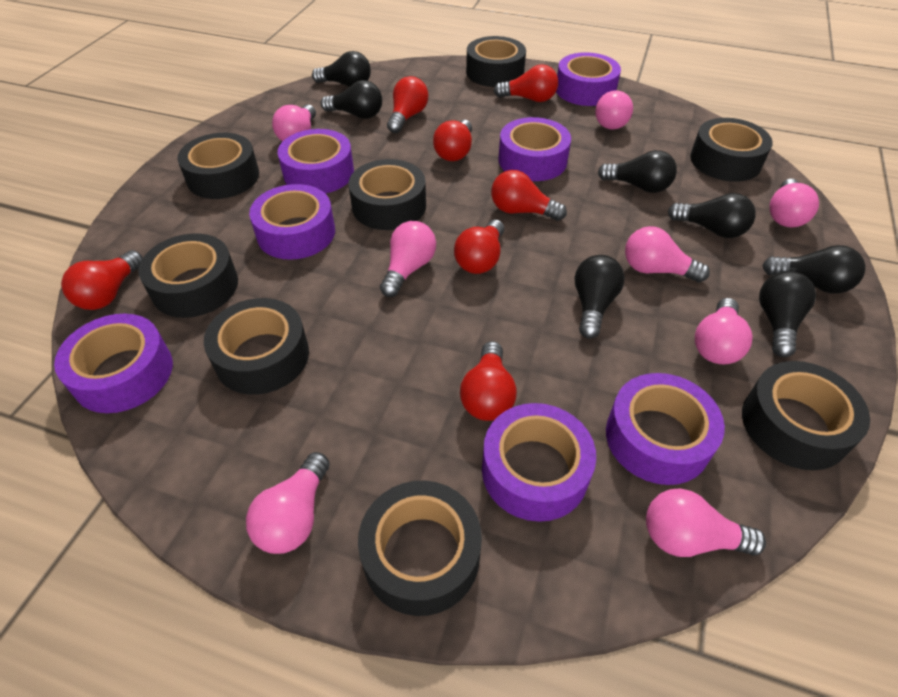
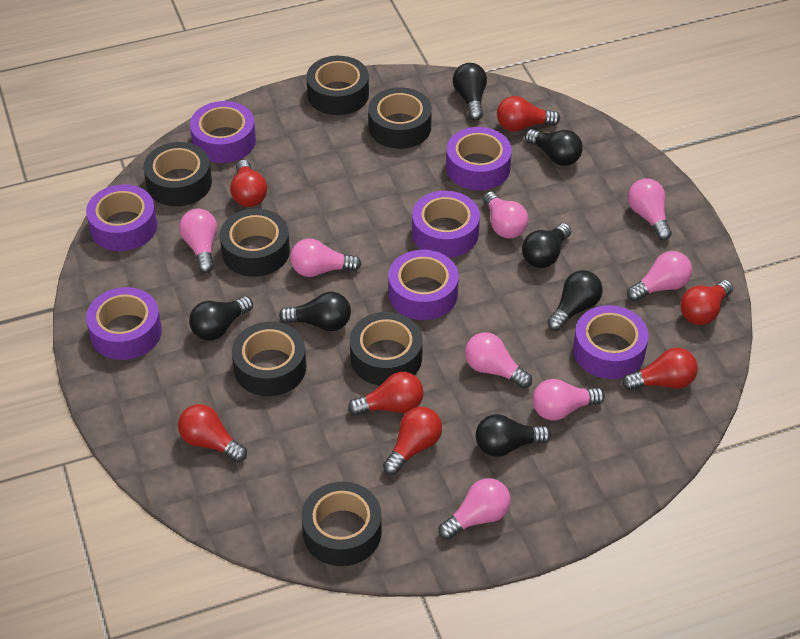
black tape: [138,233,238,318] [177,133,259,199] [204,298,309,395] [348,159,426,230] [358,481,482,616] [466,36,526,87] [690,118,773,182] [742,361,870,470] = 8 -> [143,142,212,206] [220,208,290,277] [232,322,307,396] [301,482,382,566] [306,56,369,115] [350,312,423,386] [368,87,432,149] = 7

